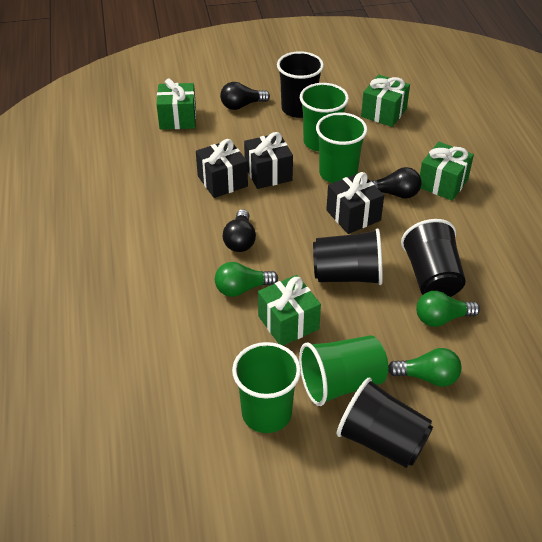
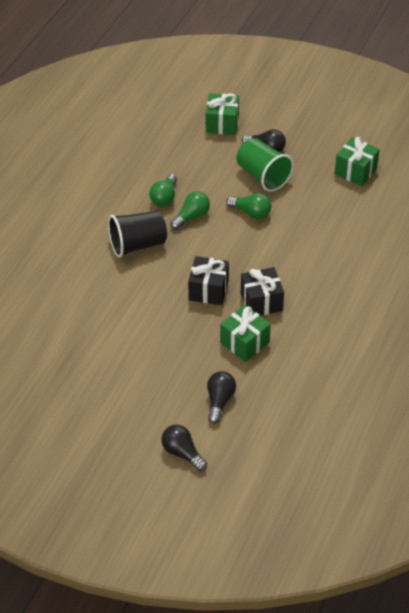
black cup: [277,51,324,118] [313,228,383,285] [337,378,433,468] [401,219,466,297] = 4 -> [108,211,167,258] = 1
black gift: [196,139,248,198] [244,132,293,189] [326,172,384,234] = 3 -> [188,256,229,305] [241,267,284,316] = 2
green cup: [232,342,301,433] [299,335,388,406] [300,83,349,151] [316,112,367,183] = 4 -> [237,138,294,192] = 1
green gift: [156,79,196,129] [258,275,321,346] [361,75,410,127] [420,142,474,201] = 4 -> [206,93,239,135] [220,305,271,362] [335,137,380,186] = 3

